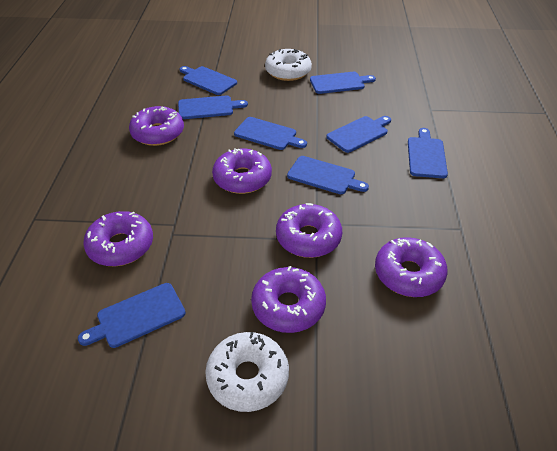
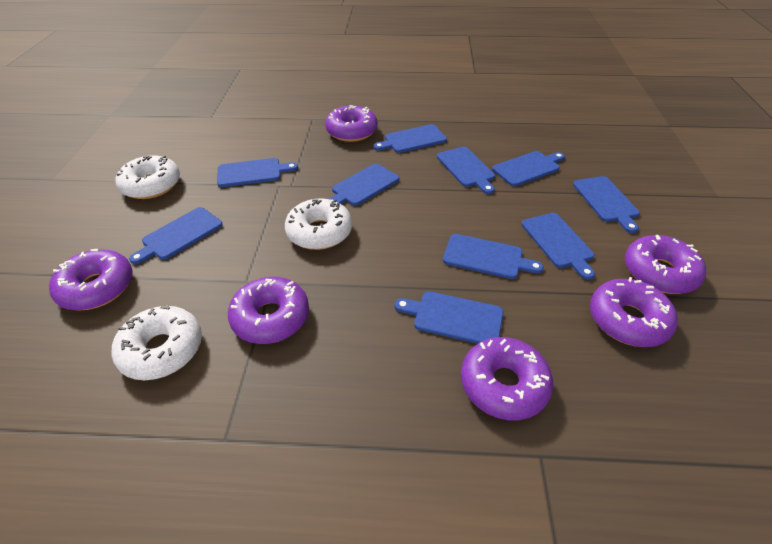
blue cutting board: [78,283,186,348] [178,95,248,119] [180,66,237,95] [234,117,307,150] [287,156,369,194] [310,72,376,94] [326,116,391,153] [408,128,448,178] = 8 -> [129,207,223,264] [217,158,298,187] [329,164,399,206] [373,124,447,153] [395,291,504,344] [437,147,495,194] [443,234,544,279] [492,151,565,186] [521,213,595,280] [573,176,640,233] = 10
white donut: [205,332,289,412] [265,49,312,81] = 2 -> [112,306,202,380] [116,155,180,199] [285,198,352,250] = 3

